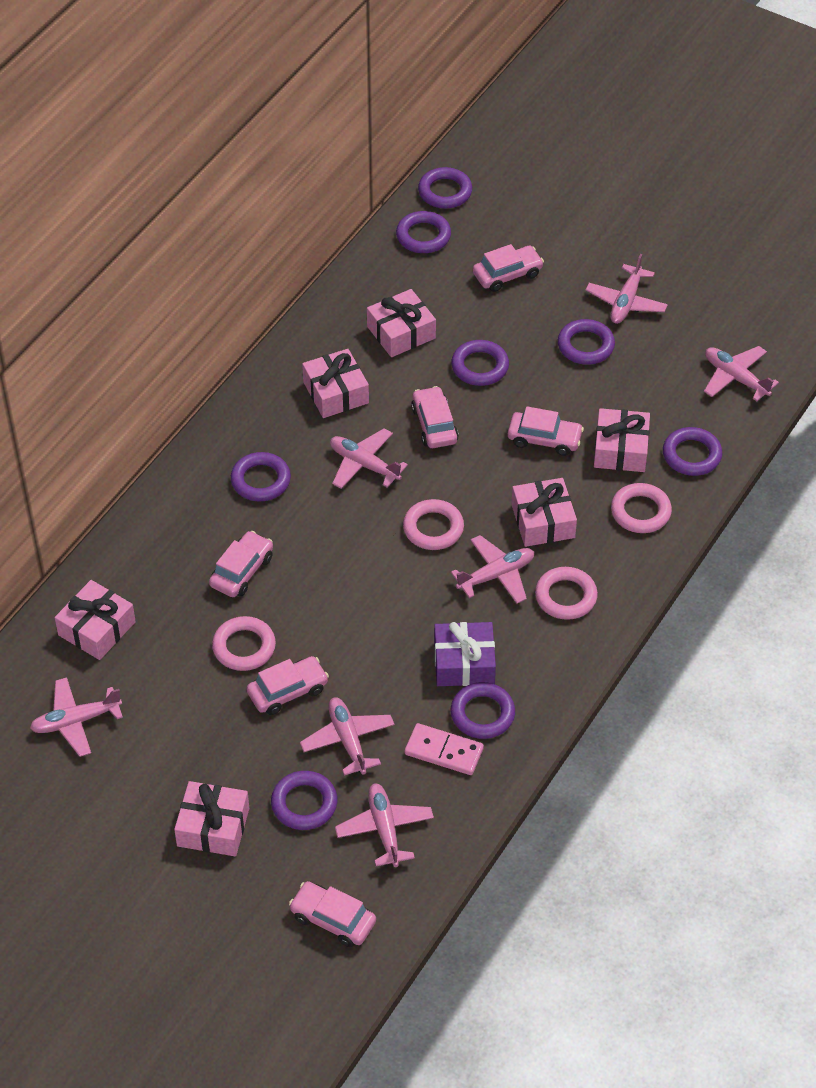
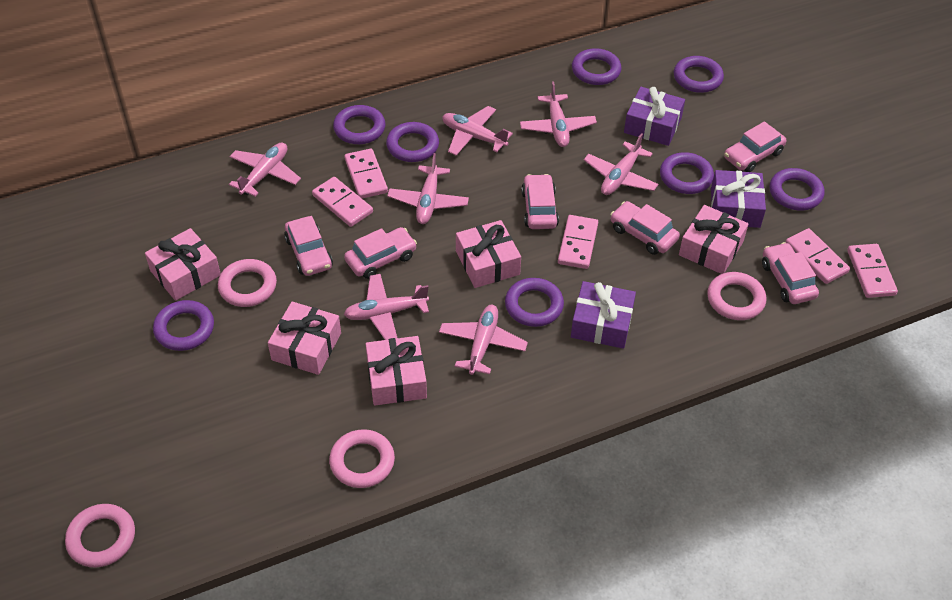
pink domino: [405,723,484,775] = 1 -> [312,177,373,227] [344,149,388,199] [558,215,598,269] [785,228,850,284] [847,244,898,298] = 5
pink gift: [55,580,136,660] [174,781,249,856] [302,349,369,418] [367,289,436,357] [511,478,577,547] [594,408,650,472] = 6 -> [145,228,221,301] [268,302,341,375] [366,336,427,405] [456,220,521,288] [679,205,749,274] = 5
purple gift: [434,622,496,686] = 1 -> [571,281,636,349] [624,87,685,146] [711,170,766,228] = 3

